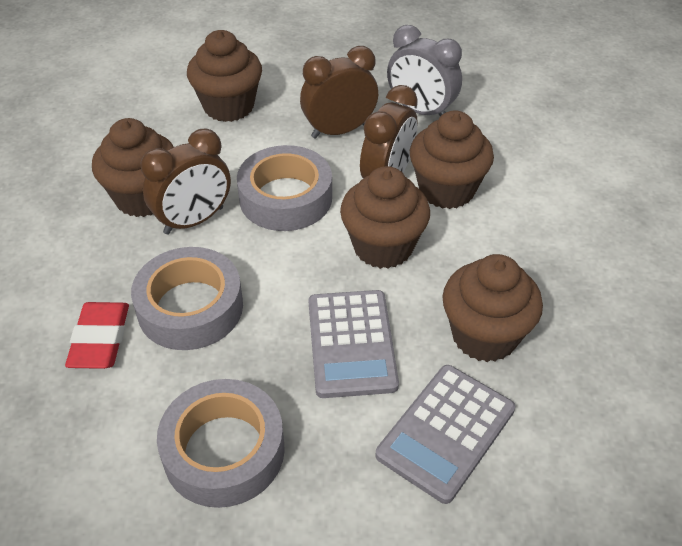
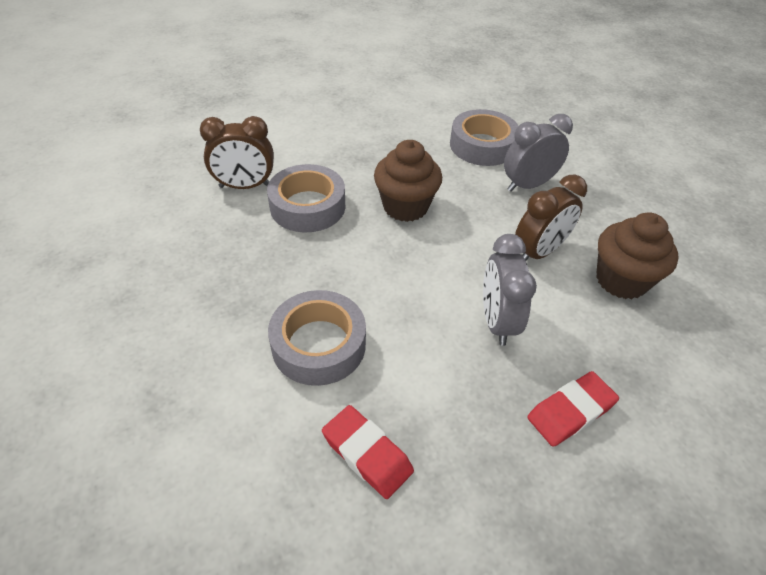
brown clock: [141,129,231,235] [300,46,378,139] [360,85,418,178] = 3 -> [200,116,274,189] [515,175,587,261] = 2
brown cupcake: [92,118,174,217] [187,30,262,122] [340,166,430,269] [410,111,494,209] [442,254,543,362] = 5 -> [374,140,442,222] [596,212,679,299] = 2
grey calculator: [308,290,399,398] [375,365,515,504] = 2 -> none = 0
grey clock: [387,25,462,116] = 1 -> [483,234,537,346] [504,114,573,192] = 2
red eraser: [65,302,129,369] = 1 -> [322,405,414,499] [527,371,619,447] = 2

